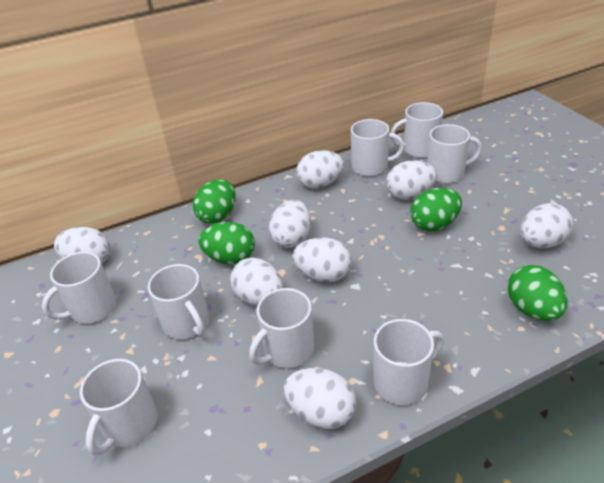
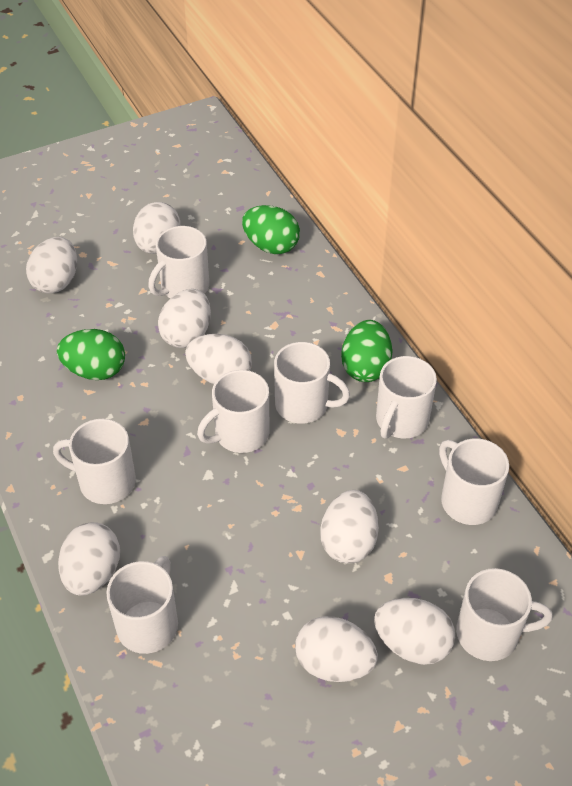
green egg: [193,179,235,224] [198,222,255,264] [410,188,462,231] [507,265,568,321] = 4 -> [57,329,125,380] [242,205,300,254] [341,320,393,382] = 3

